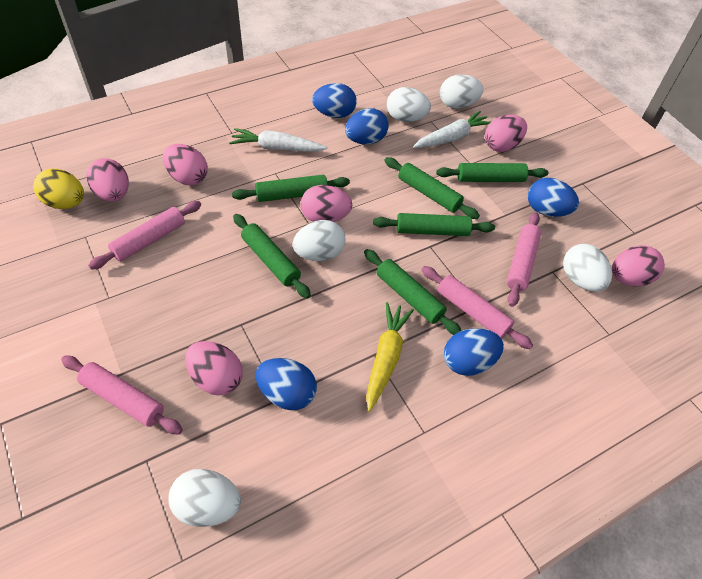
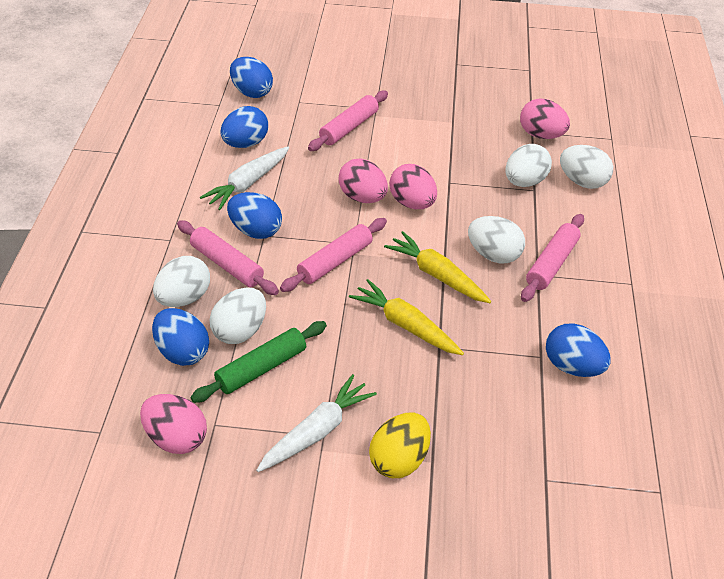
green rolling pin: [232,175,350,202] [233,214,311,299] [364,249,461,335] [373,213,495,236] [385,157,480,219] [436,163,549,182] = 6 -> [190,321,327,403] = 1
pink egg: [87,158,129,202] [163,144,208,185] [185,341,243,395] [301,185,352,222] [485,115,527,152] [612,245,665,286] = 6 -> [140,394,207,454] [339,159,388,203] [389,164,437,209] [520,99,570,139] = 4
yellow carrot: [366,302,414,412] = 1 -> [349,279,464,355] [384,231,491,303] = 2

